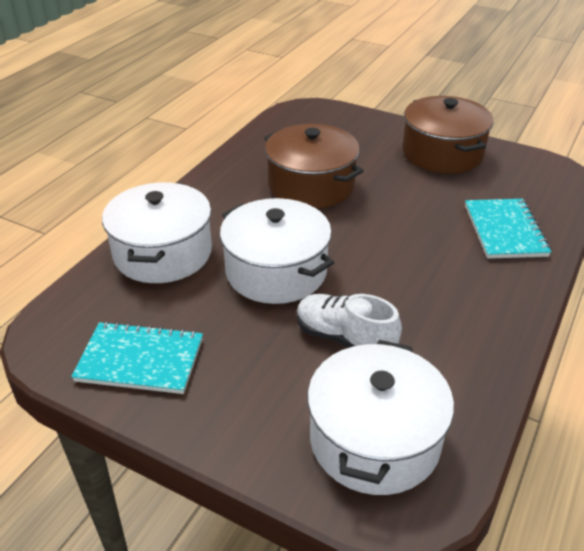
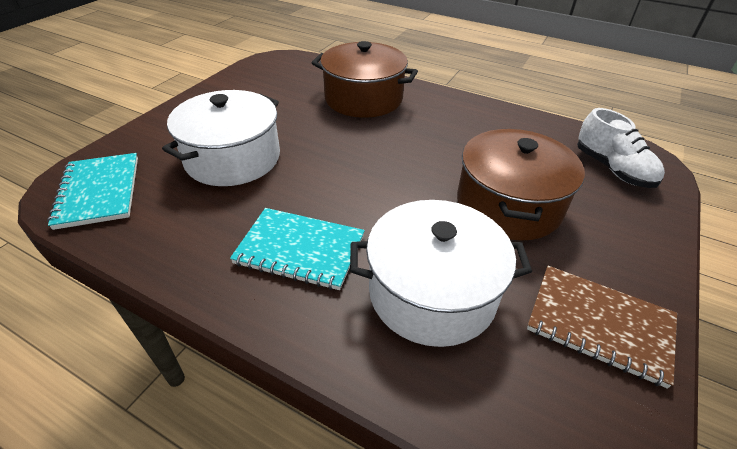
brown notebook: none = 0 -> [527,266,677,389] = 1
white pot: [102,182,212,283] [220,198,334,304] [307,340,454,495] = 3 -> [162,90,280,186] [350,200,532,347] = 2

